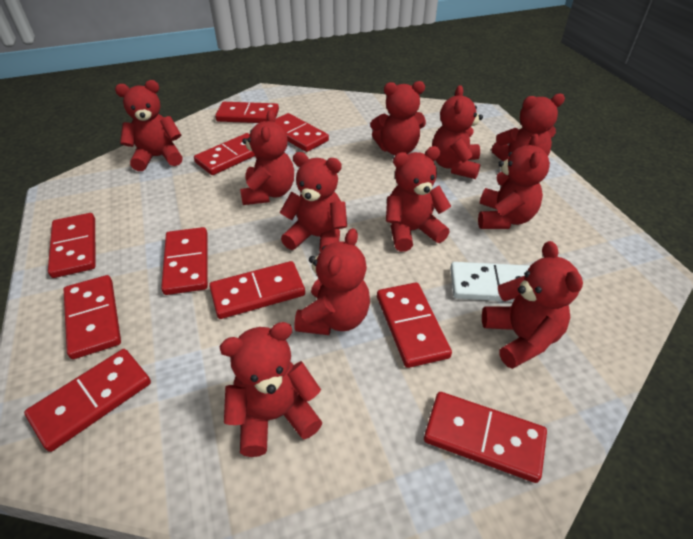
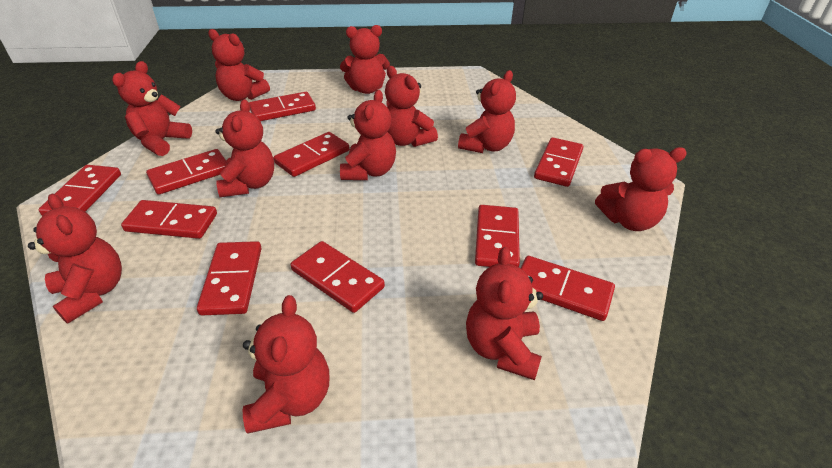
white domino: [450,262,531,302] = 1 -> none = 0

